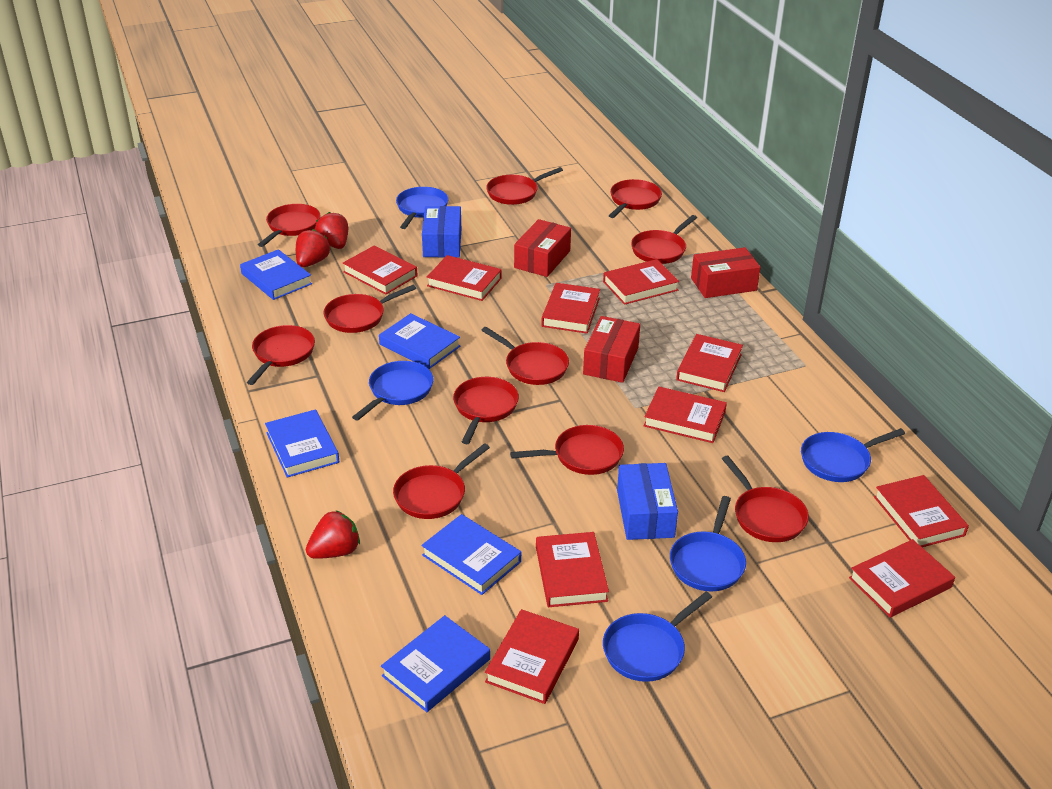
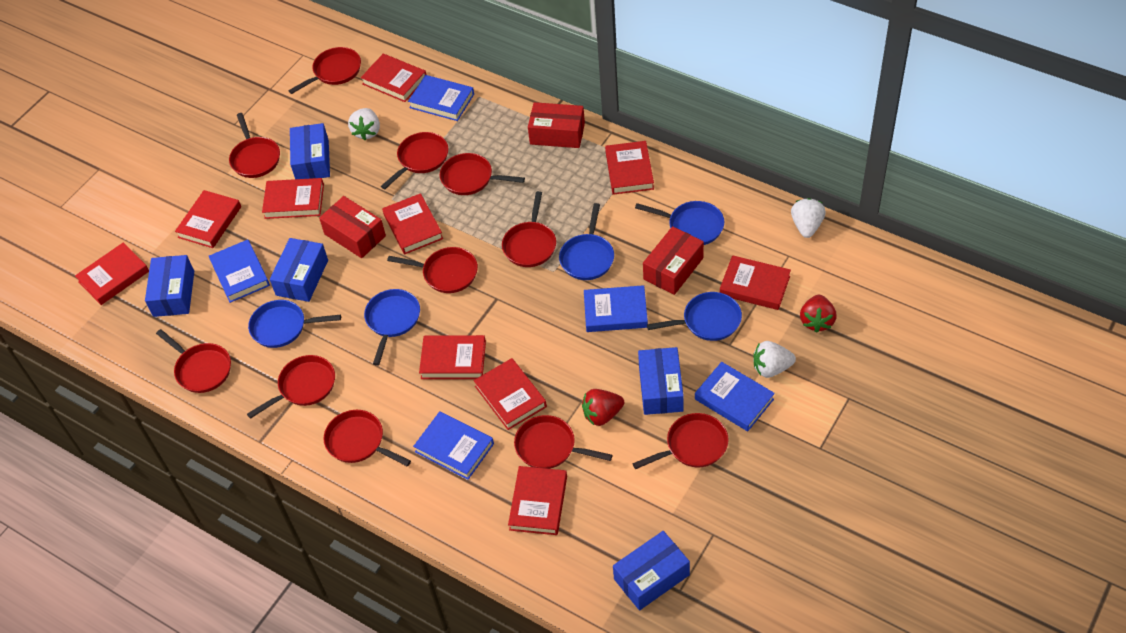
blue box: [422,206,461,257] [617,463,678,540] = 2 -> [145,255,194,317] [270,238,328,302] [290,123,330,179] [613,531,690,610] [638,347,684,415] = 5
red strawberry: [296,229,330,267] [306,510,360,559] [315,212,348,249] = 3 -> [582,389,624,426] [800,295,837,333] = 2
white strawberry: none = 0 -> [348,108,380,140] [753,341,796,378] [791,198,826,238] = 3

